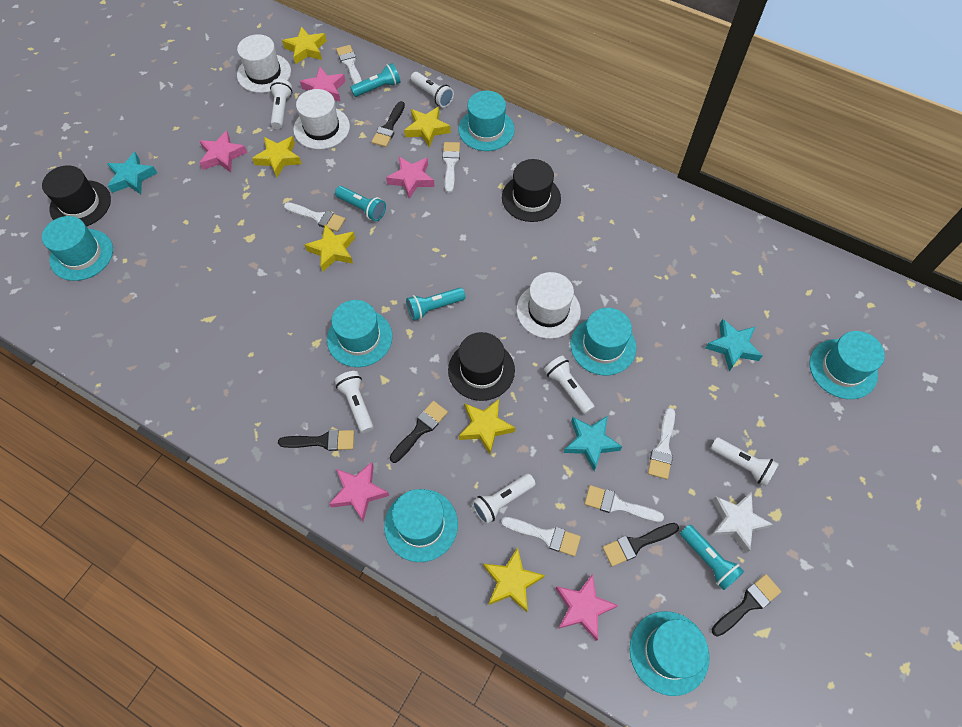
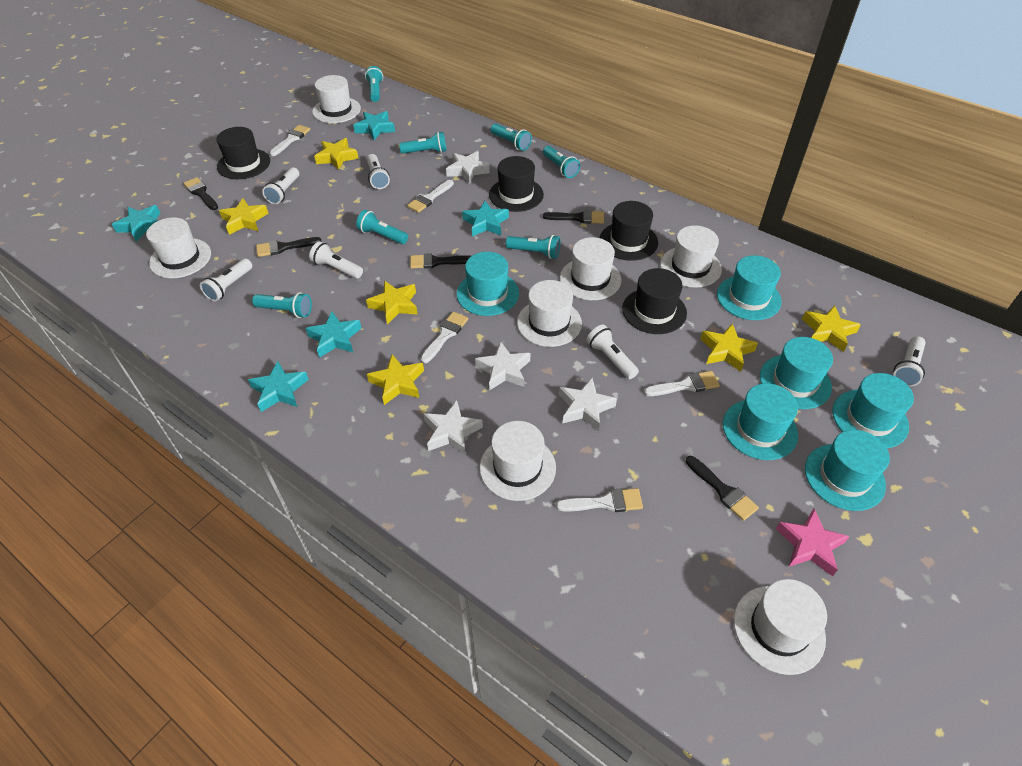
black hat: [42,165,111,226] [448,332,515,401] [502,159,561,222] = 3 -> [216,127,270,179] [489,156,544,212] [600,201,658,261] [622,268,687,334] = 4
pink star: [200,130,247,173] [300,67,346,102] [329,462,389,522] [386,157,435,199] [556,573,618,641] = 5 -> [776,509,850,576] = 1
turquoise flashlight: [335,186,386,221] [350,63,401,97] [406,288,465,321] [680,525,744,590] = 4 -> [252,292,312,318] [356,210,408,244] [365,66,383,102] [399,132,447,154] [491,124,532,151] [506,235,560,259] [543,146,580,178] = 7
turquoise hat: [42,216,113,281] [327,300,393,367] [384,489,458,562] [458,91,515,151] [570,308,637,375] [630,611,709,696] [810,331,885,399] = 7 -> [457,252,519,316] [717,255,782,320] [723,383,798,460] [760,337,833,409] [805,430,890,511] [832,373,914,448] = 6
turquoise star: [107,152,157,194] [564,415,622,471] [705,319,763,372] = 3 -> [112,205,160,242] [248,361,309,412] [305,311,361,358] [353,111,395,140] [462,201,509,237] = 5
white brush: [284,202,345,232] [336,45,362,84] [442,142,460,193] [501,517,581,556] [585,485,664,522] [648,408,675,479] = 6 -> [269,125,310,156] [407,180,454,213] [420,312,468,363] [556,488,643,512] [644,371,720,396] = 5
white hat: [237,34,291,93] [293,89,350,150] [517,272,581,339] = 3 -> [146,217,211,278] [312,75,361,123] [480,421,556,501] [517,280,582,347] [560,237,621,300] [660,225,722,288] [734,579,827,675] = 7
white star: [711,492,773,553] = 1 -> [423,400,483,455] [446,151,490,184] [475,341,530,391] [559,378,617,431] = 4

